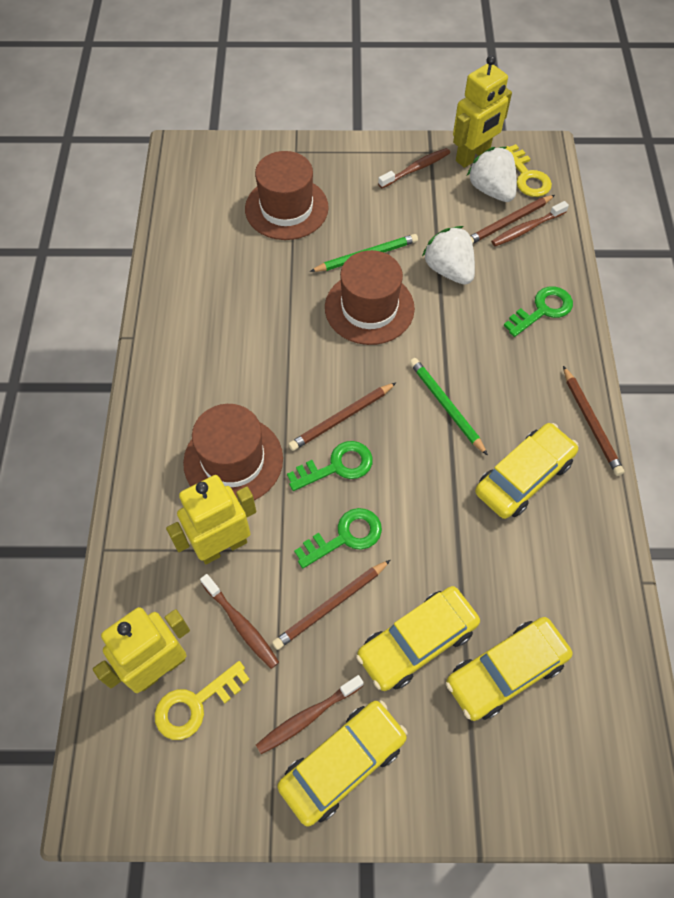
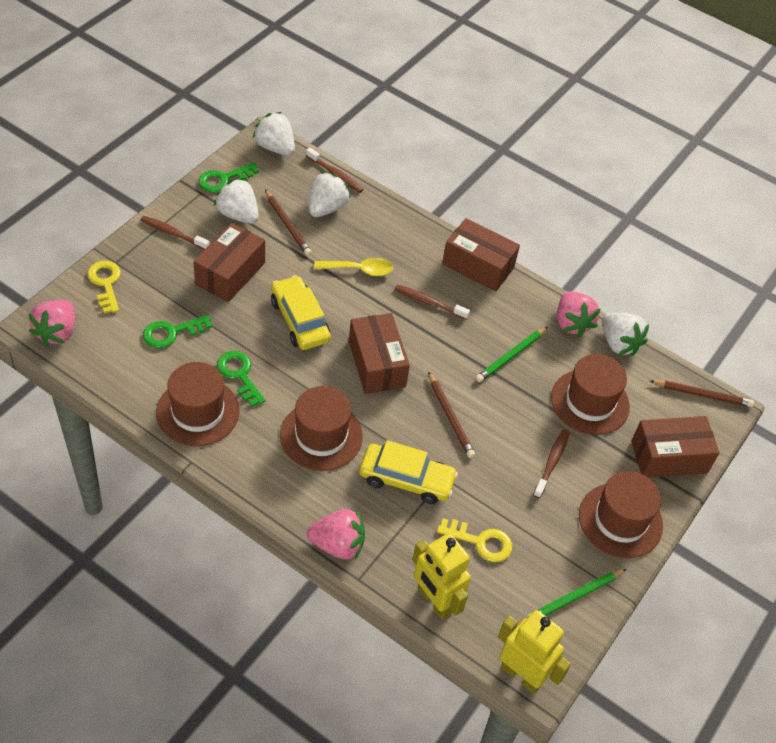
brown box: none = 0 -> [193,223,265,302] [349,313,410,394] [442,218,520,292] [631,416,719,478] = 4
brown hat: [183,404,283,500] [245,151,329,240] [325,250,415,345] = 3 -> [156,362,240,446] [280,386,363,471] [551,354,630,435] [579,471,663,558] = 4
brown pencil: [272,560,390,650] [288,383,396,451] [470,195,555,244] [563,366,624,476] = 4 -> [265,190,312,256] [428,371,475,458] [650,380,754,407] = 3
pink strawberry: none = 0 -> [28,300,75,346] [307,509,365,560] [557,292,601,337] = 3
white strawberry: [422,226,475,285] [467,147,517,202] = 2 -> [214,178,259,224] [253,112,295,155] [309,172,351,217] [602,313,649,356] = 4
yellow car: [277,700,408,827] [356,586,480,691] [446,617,573,721] [475,423,579,519] = 4 -> [271,275,331,350] [359,440,458,504] = 2
yellow robot: [93,607,190,693] [166,475,256,564] [453,55,512,168] = 3 -> [412,533,471,620] [498,610,571,694] = 2
yellow spoon: none = 0 -> [314,258,393,276] = 1

